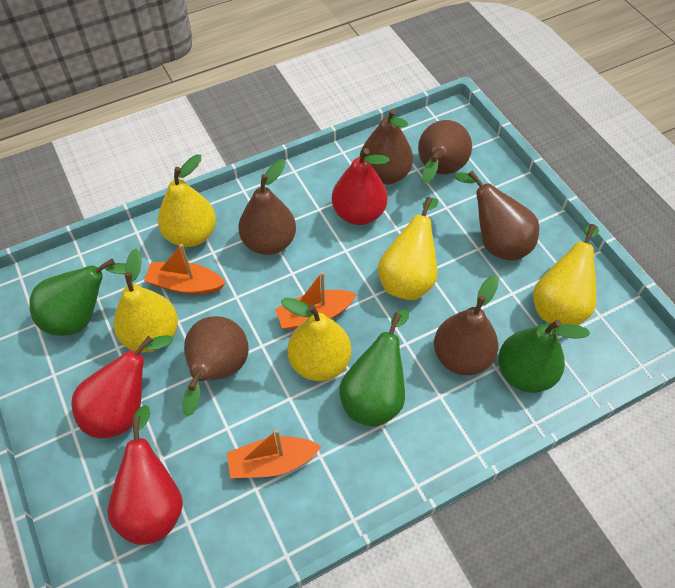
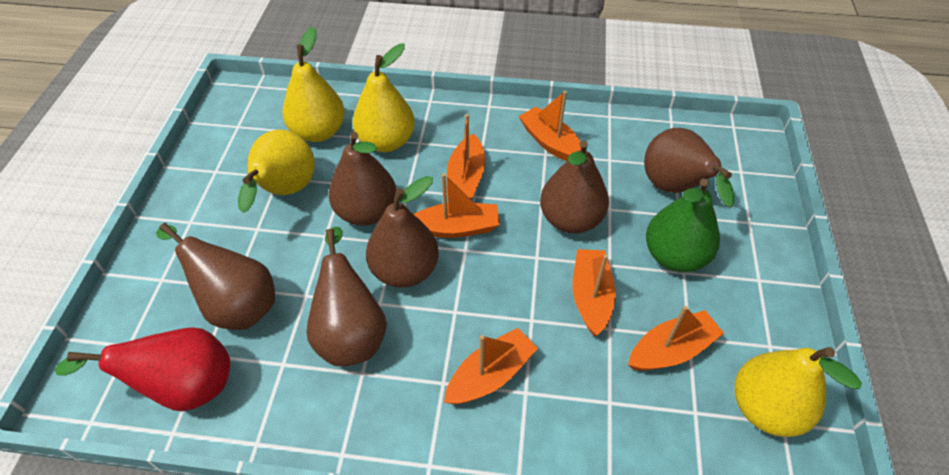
green pear: [29,259,126,336] [339,310,409,427] [498,320,590,393] = 3 -> [646,178,720,272] = 1
orange boat: [144,244,226,295] [227,429,321,478] [275,272,357,330] = 3 -> [414,173,500,238] [444,328,538,404] [447,114,485,199] [519,91,581,161] [572,249,616,336] [628,306,724,371] = 6
red pear: [71,335,173,438] [107,405,183,545] [332,148,390,225] = 3 -> [55,327,230,412] = 1
yellow pear: [114,248,178,353] [158,154,216,247] [281,298,351,381] [378,197,438,300] [533,224,599,325] = 5 -> [238,129,315,213] [282,27,345,142] [353,44,415,152] [735,347,862,437] = 4

